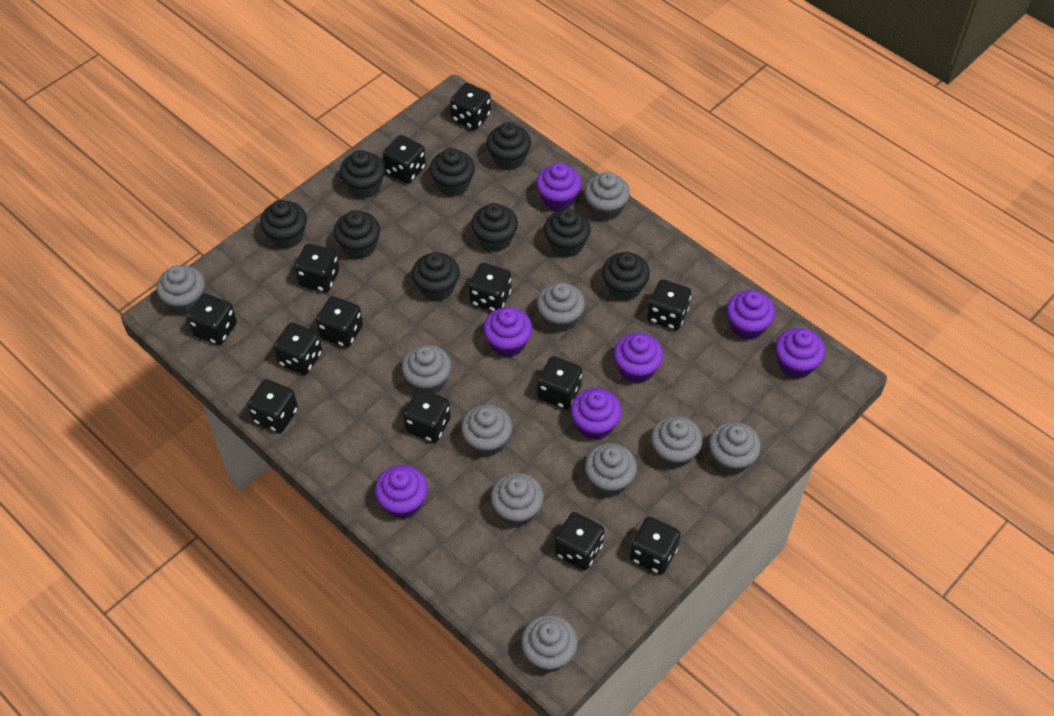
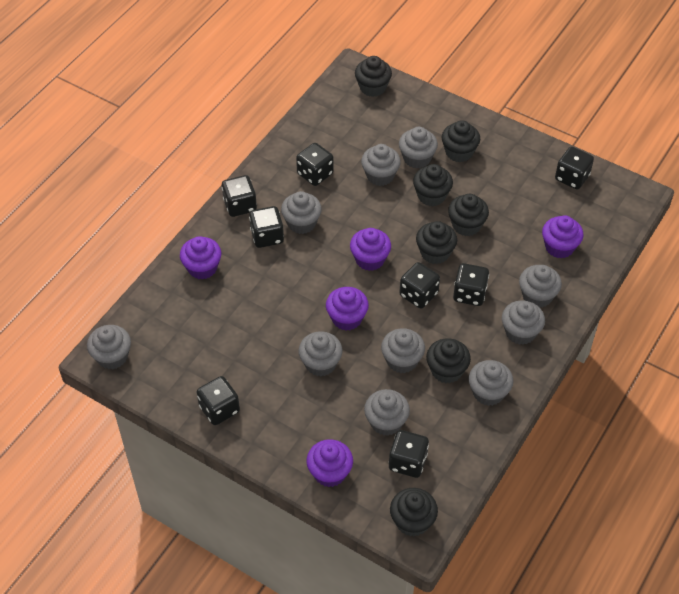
black cupcake: [260,200,307,249] [334,210,380,259] [340,150,385,198] [412,252,460,301] [430,148,475,196] [471,203,518,252] [487,122,531,170] [544,208,591,257] [602,252,650,301] = 9 -> [355,56,392,97] [390,488,438,537] [413,164,453,206] [416,221,457,264] [426,338,471,383] [442,120,480,162] [448,194,489,236] = 7
black dice: [187,294,237,345] [247,379,298,433] [273,322,322,375] [295,244,339,292] [316,296,363,348] [383,135,426,184] [403,389,451,443] [450,83,491,130] [469,263,511,312] [537,356,582,409] [554,512,605,570] [630,517,680,575] [647,279,691,330] = 13 -> [197,376,240,425] [222,175,257,217] [249,206,284,248] [296,143,334,186] [389,430,429,478] [399,262,440,309] [453,263,489,306] [555,147,594,189] = 8
purple cupcake: [375,465,428,519] [483,307,532,357] [536,163,582,211] [571,388,622,440] [614,333,663,383] [727,290,775,340] [775,328,825,379] = 7 -> [180,236,221,280] [306,439,353,487] [326,287,369,331] [350,228,391,271] [542,215,584,258] = 5

